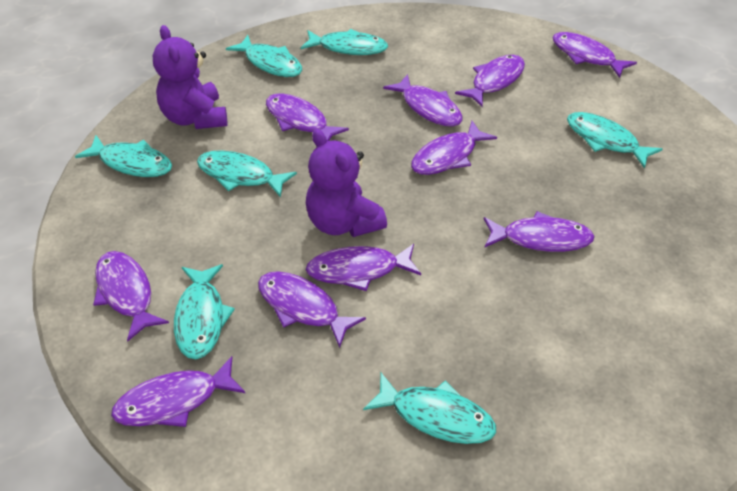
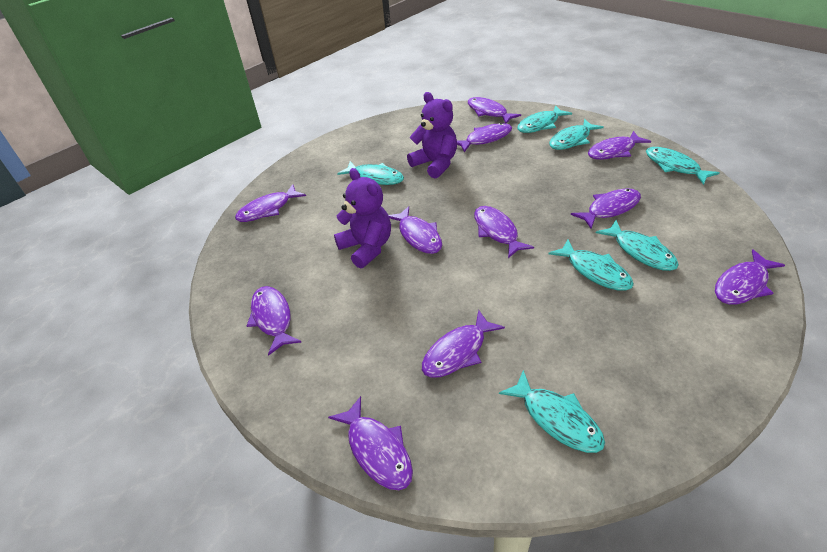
purple fish: [93,251,169,341] [111,356,245,427] [258,271,366,348] [266,93,349,141] [306,244,421,291] [383,74,462,127] [411,121,497,175] [455,55,525,107] [484,211,595,252] [552,32,637,78] = 10 -> [235,184,306,222] [247,286,301,356] [328,396,413,490] [388,206,442,254] [422,310,505,378] [457,123,512,152] [468,97,521,124] [474,206,534,258] [571,188,641,229] [588,131,651,160] [715,249,785,305] = 11

